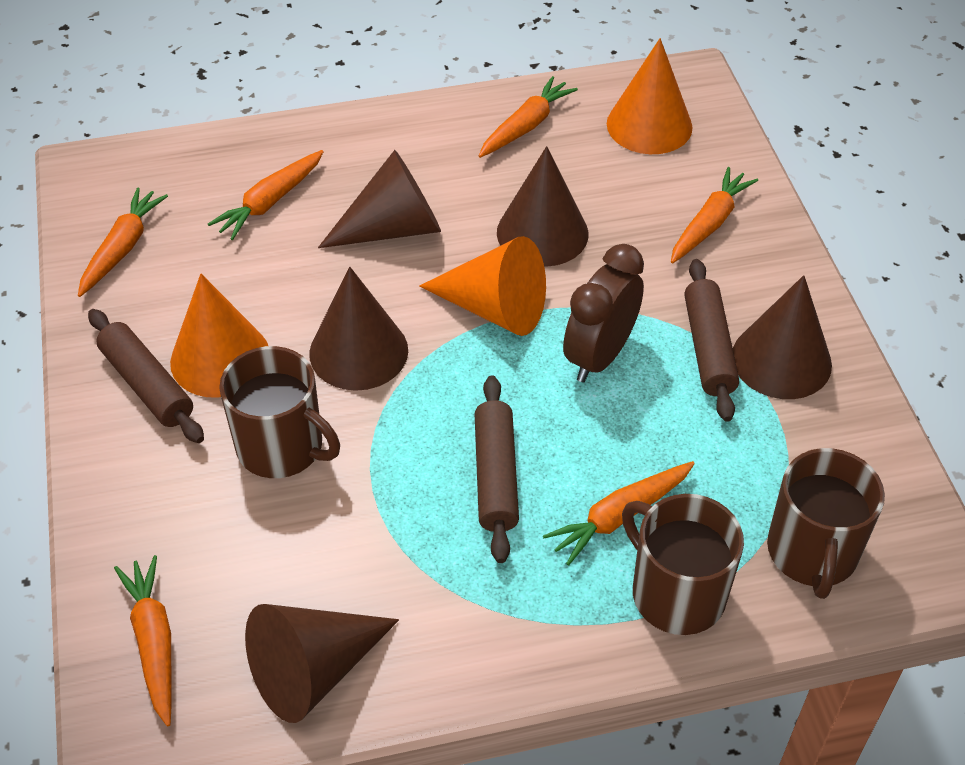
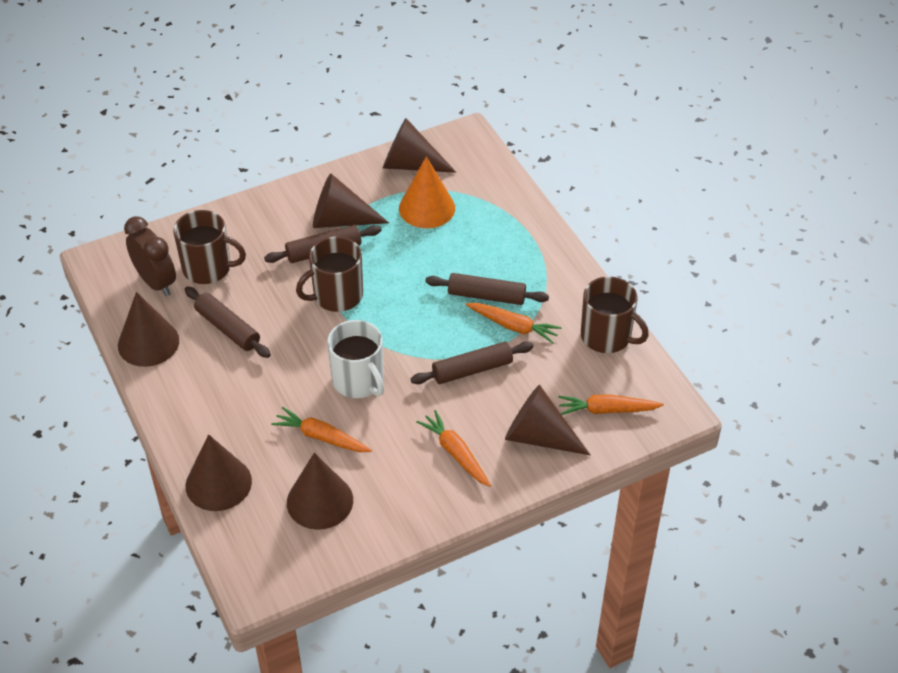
brown cone: [245,604,399,723] [309,267,408,391] [318,150,441,248] [497,146,588,267] [733,275,832,399] = 5 -> [118,292,179,367] [186,434,252,511] [287,453,353,530] [313,174,389,228] [383,118,456,173] [505,385,590,455] = 6
brown rolling pin: [88,309,204,443] [475,376,519,563] [684,259,739,422] = 3 -> [185,287,271,358] [264,225,382,263] [411,342,534,384] [425,273,549,305] = 4
orange carrot: [78,187,168,297] [114,555,172,726] [208,150,324,240] [479,76,578,158] [543,461,695,566] [671,167,758,263] = 6 -> [271,407,372,452] [416,410,491,487] [466,303,562,344] [558,394,664,415] = 4
orange cone: [170,274,268,398] [419,236,546,336] [607,38,692,154] = 3 -> [399,156,455,228] = 1
white mug: none = 0 -> [327,320,384,398] = 1

